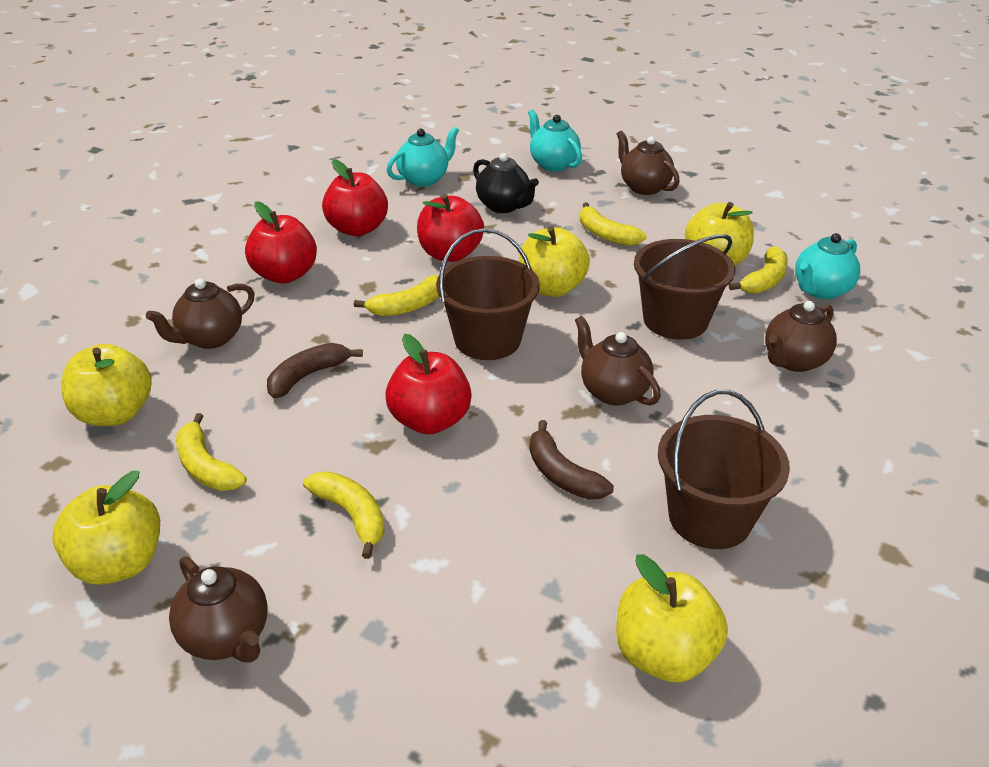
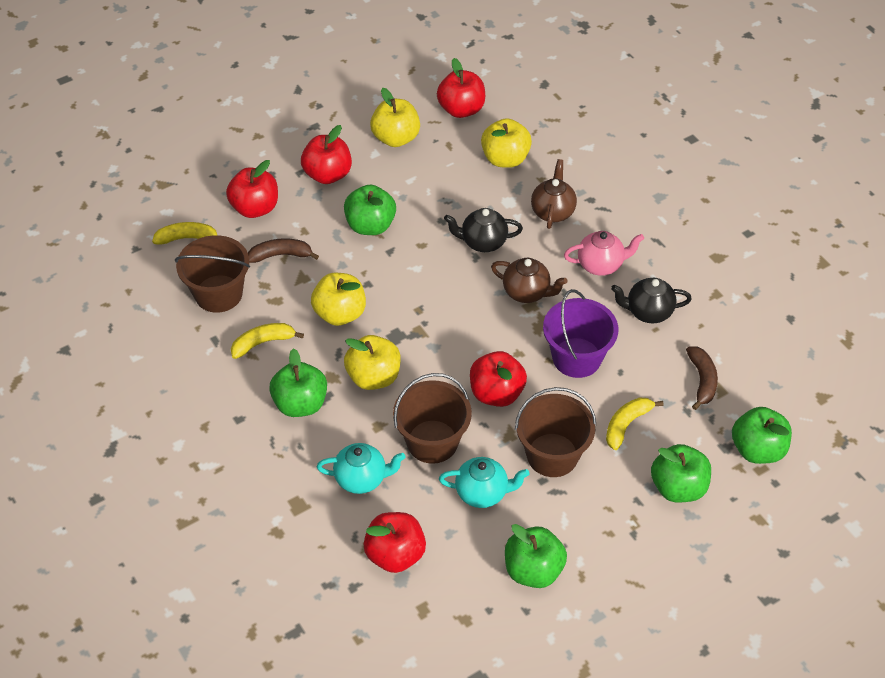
black teapot: [473,153,539,213] = 1 -> [444,208,523,252] [611,278,692,323] = 2
brown teapot: [146,278,255,349] [169,556,268,662] [575,316,661,406] [617,131,679,195] [765,301,837,372] = 5 -> [491,258,568,303] [531,159,577,229] = 2
green apple: none = 0 -> [269,348,327,417] [344,185,396,235] [505,524,567,588] [651,444,711,503] [732,407,792,464] = 5
pink teapot: none = 0 -> [564,231,644,276] = 1
purple bucket: none = 0 -> [543,289,618,378] = 1
red apple: [245,201,317,283] [322,159,388,236] [385,334,472,435] [417,194,484,262] = 4 -> [226,160,278,218] [301,125,352,184] [363,512,426,573] [437,58,485,118] [470,351,527,407] = 5
turquoise teapot: [387,126,459,187] [528,109,582,172] [795,233,860,300] = 3 -> [317,443,406,494] [439,457,529,508] = 2
yellow apple: [52,471,160,585] [61,344,152,426] [519,226,590,297] [616,554,728,682] [685,202,754,266] = 5 -> [311,273,366,326] [344,335,401,390] [370,88,420,147] [481,118,532,168] = 4
yellow banana: [176,413,247,491] [303,471,385,559] [354,275,439,316] [580,202,647,246] [729,246,788,294] = 5 -> [152,222,217,245] [231,323,304,359] [606,397,664,450] = 3

